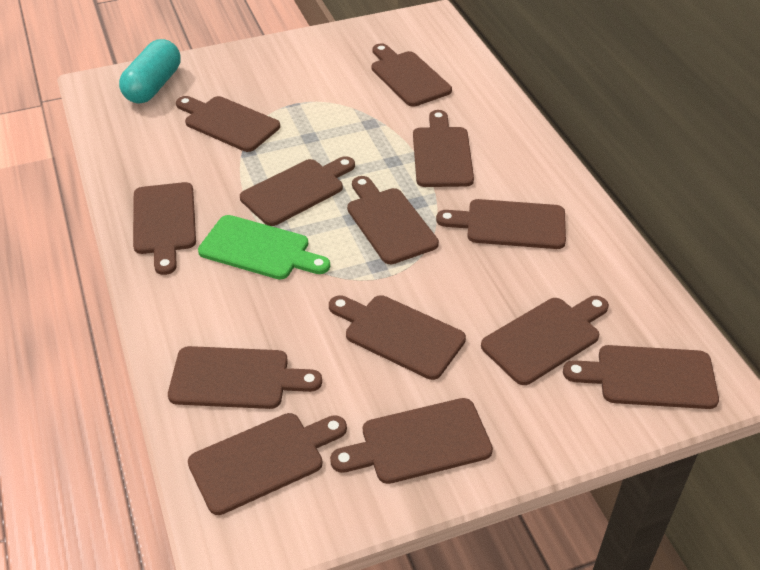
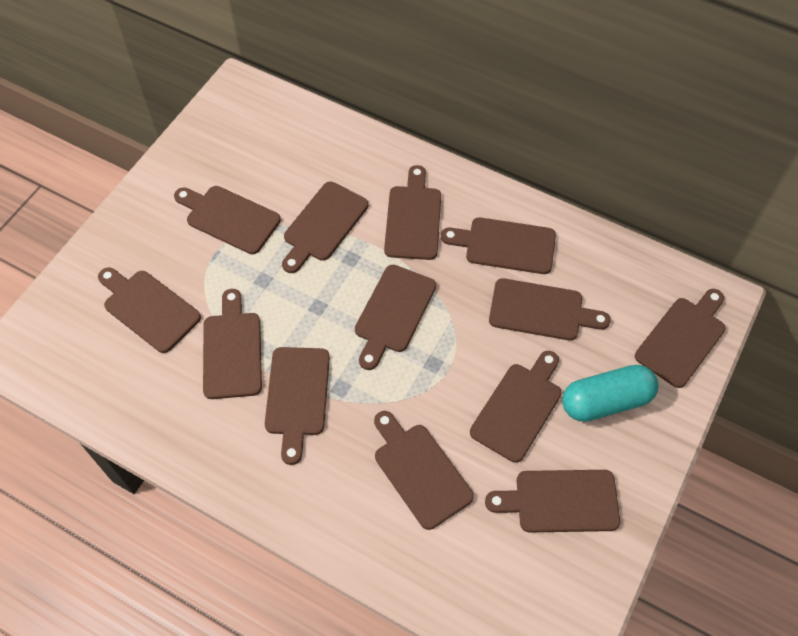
green cutting board: [198,215,330,280] = 1 -> none = 0

